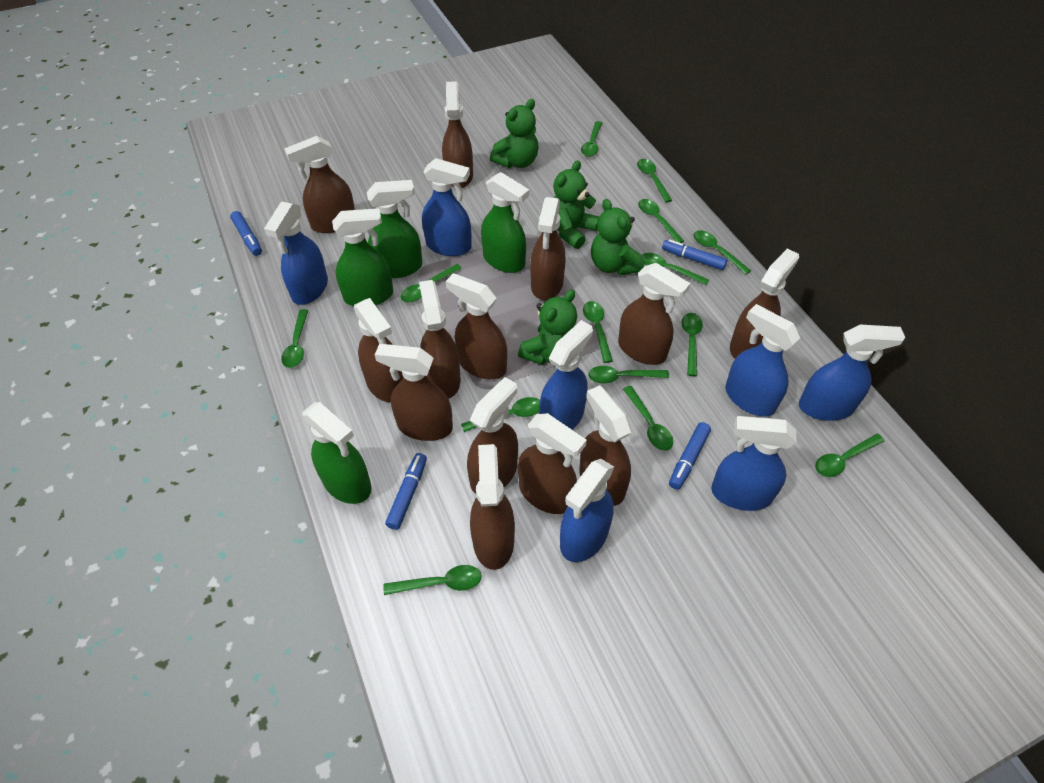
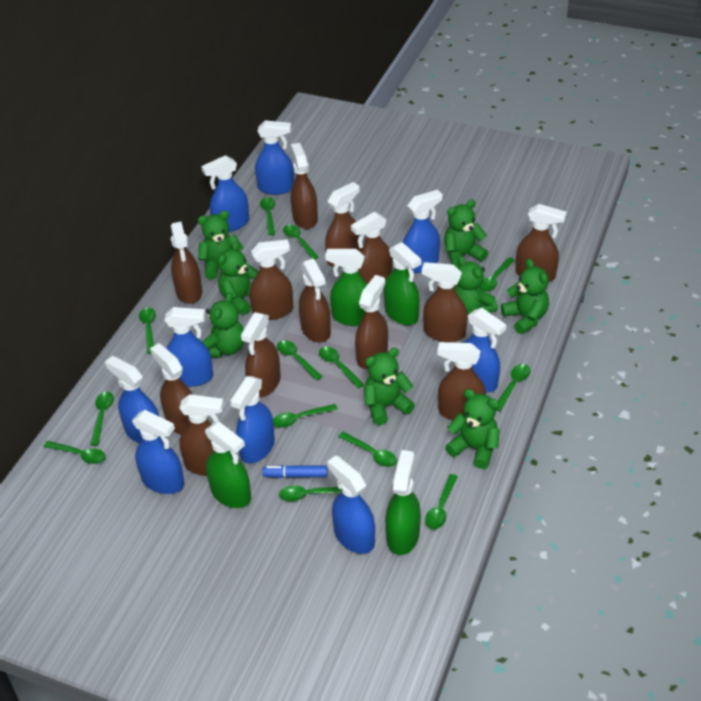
blue marker: [230,211,262,256] [385,453,427,530] [662,239,727,270] [669,422,711,490] = 4 -> [262,465,328,478] = 1
blue spray bottle: [264,202,328,305] [422,158,472,256] [539,320,593,430] [560,459,614,562] [711,416,797,511] [725,304,800,417] [799,325,905,421] = 7 -> [105,356,160,443] [132,410,184,494] [164,307,213,387] [201,155,249,232] [230,376,275,464] [255,120,294,195] [327,455,375,554] [403,190,443,273] [464,308,507,392] = 9
green spoon: [281,309,308,368] [383,565,482,595] [400,264,462,302] [461,397,540,432] [581,121,602,157] [583,301,613,363] [588,366,669,384] [623,386,673,451] [637,159,672,203] [638,199,684,243] [641,253,709,285] [681,313,703,376] [693,230,751,275] [815,434,885,477] = 14 -> [44,441,106,464] [90,392,114,446] [139,308,156,354] [260,197,275,235] [273,404,338,428] [277,340,323,381] [279,485,342,501] [283,225,319,260] [319,347,364,389] [338,432,397,467] [425,474,458,530] [480,258,515,292] [496,364,530,411] = 13
green teddy bear: [490,99,538,168] [518,289,577,365] [553,160,599,249] [591,199,644,275] = 4 -> [198,211,243,279] [202,293,244,358] [218,241,259,315] [364,348,415,425] [444,200,488,268] [445,389,500,469] [454,256,498,315] [501,259,549,334] = 8

